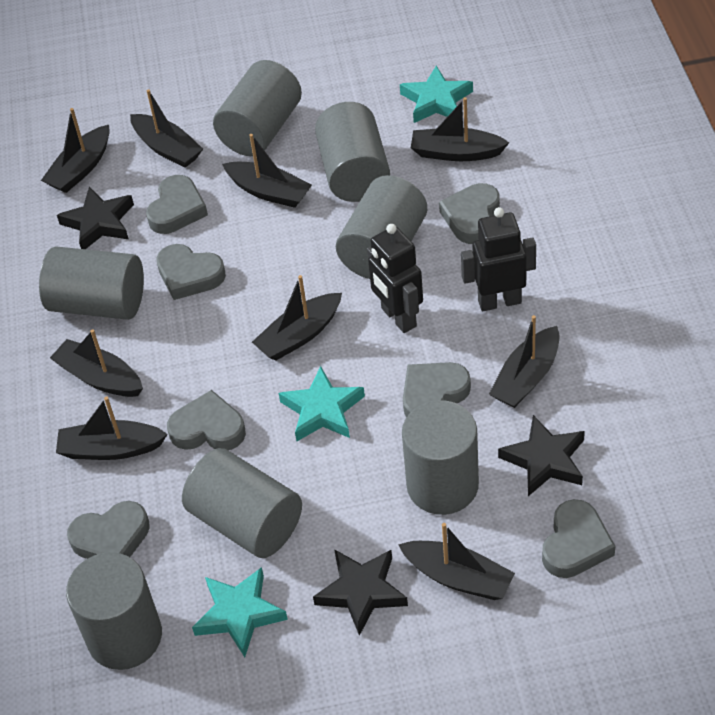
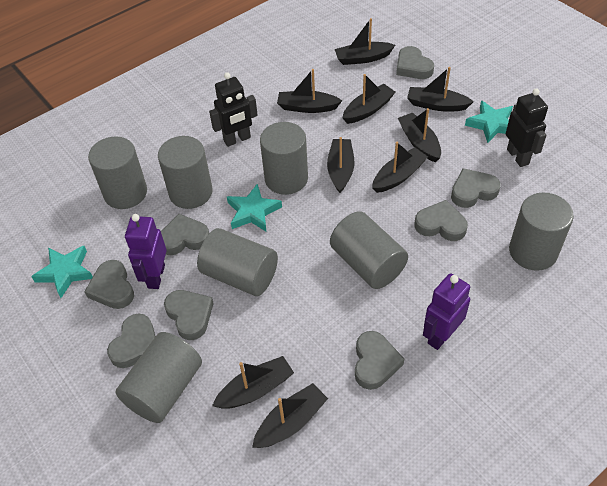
black star: [57,187,134,249] [313,549,408,636] [498,415,585,496] = 3 -> none = 0
grey heart: [67,501,150,559] [146,175,208,234] [156,244,226,300] [167,390,246,450] [403,362,471,417] [439,183,500,244] [542,499,616,578] = 7 -> [84,260,134,309] [107,313,156,368] [161,214,209,255] [164,290,214,340] [355,331,404,390] [396,46,434,79] [414,200,468,241] [451,168,501,208] = 8
purple robot: none = 0 -> [125,214,167,289] [423,273,470,350] = 2

